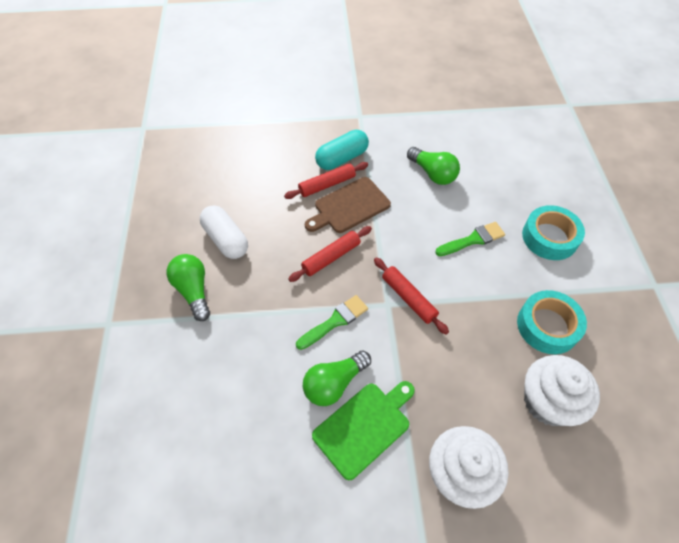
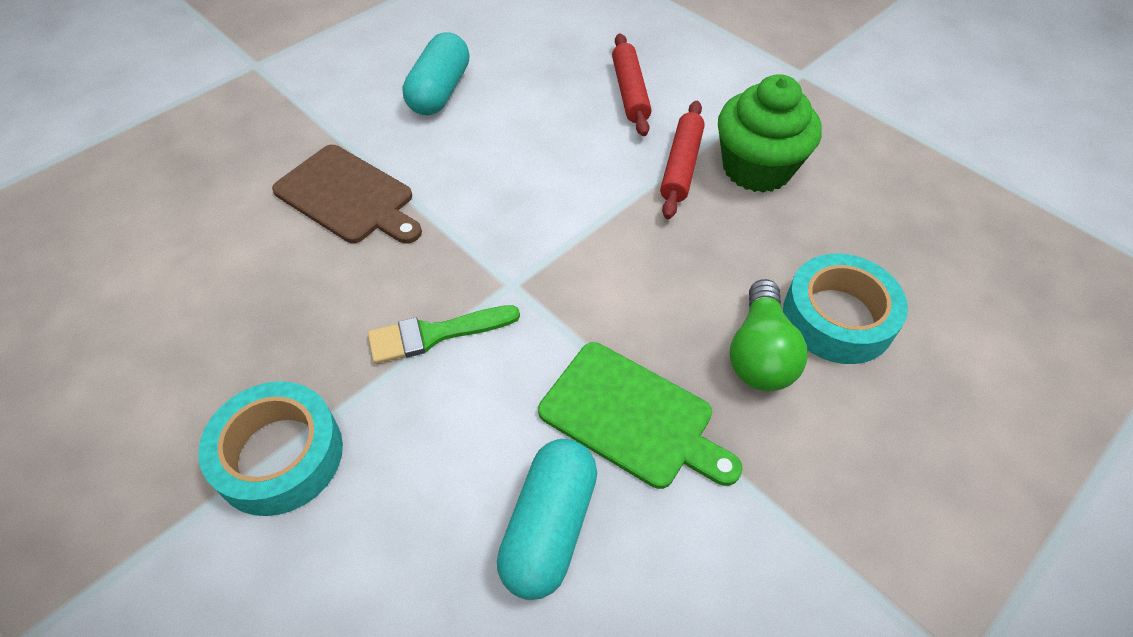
green brush: [296,295,368,350] [435,222,505,256] = 2 -> [368,305,520,364] = 1
green cupcake: none = 0 -> [718,74,822,193] = 1
green light bulb: [166,254,210,321] [303,350,371,406] [407,147,460,185] = 3 -> [730,279,808,391] = 1
red rolling pin: [284,162,368,199] [288,226,372,282] [374,257,449,335] = 3 -> [612,33,652,136] [660,101,705,219] = 2
turquoise capsule: [315,130,369,170] = 1 -> [402,32,470,116] [497,439,597,600] = 2
white capsule: [200,205,248,259] = 1 -> none = 0
white cupcake: [429,426,508,509] [524,355,600,426] = 2 -> none = 0

